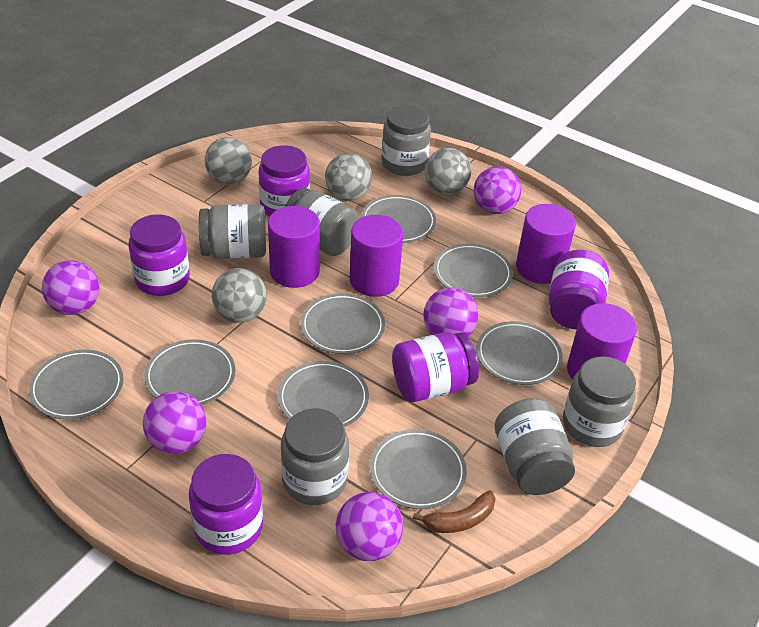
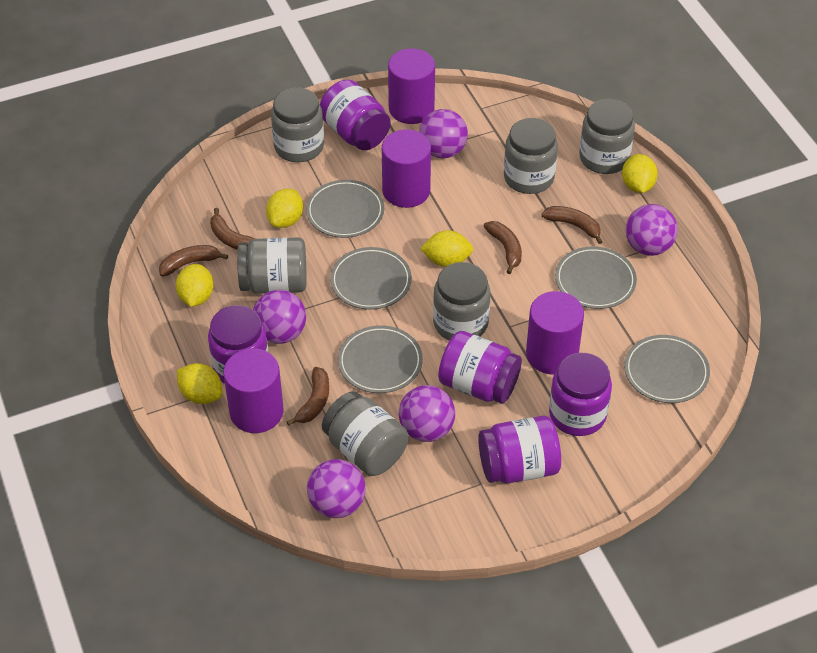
brown banana: [413,490,496,533] = 1 -> [159,245,228,277] [210,208,255,249] [286,367,329,426] [484,221,522,274] [541,206,603,244] = 5
grey ball: [205,137,252,185] [212,268,267,323] [325,153,372,201] [425,148,471,195] = 4 -> none = 0
grey plate: [29,349,124,419] [144,339,235,405] [278,361,369,427] [300,293,385,354] [361,195,436,243] [370,429,467,509] [434,244,513,297] [476,321,563,385] = 8 -> [306,180,384,238] [330,247,412,310] [338,325,423,393] [555,246,637,309] [624,335,710,403] = 5
yellow lemon: none = 0 -> [176,264,214,307] [177,363,222,404] [266,189,303,228] [420,230,473,267] [622,154,658,193] = 5

